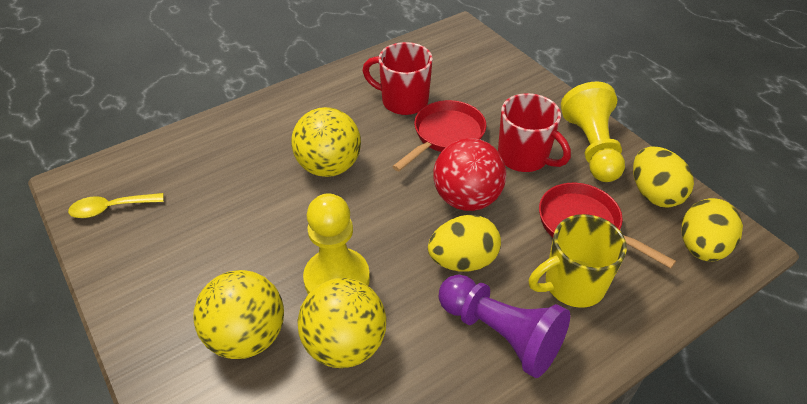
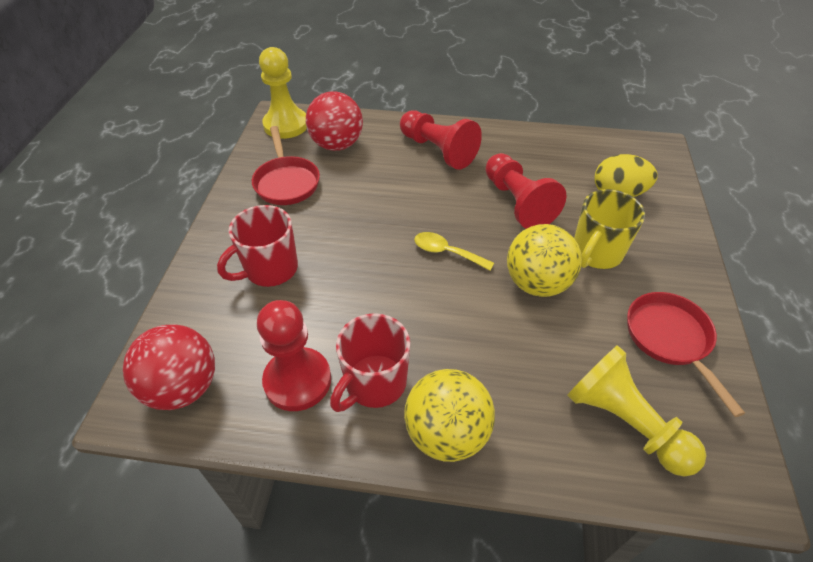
purple pawn: [439,274,570,378] = 1 -> none = 0
red ball: [433,138,506,211] = 1 -> [123,324,215,410] [306,91,363,151] = 2
red pawn: none = 0 -> [257,300,331,411] [400,110,482,170] [486,153,567,229] = 3
yellow ball: [193,270,284,359] [291,107,361,177] [297,278,386,368] = 3 -> [404,369,495,462] [507,224,582,297] = 2
yellow egg: [428,215,501,272] [633,146,694,208] [682,198,743,261] = 3 -> [595,154,658,197] = 1

